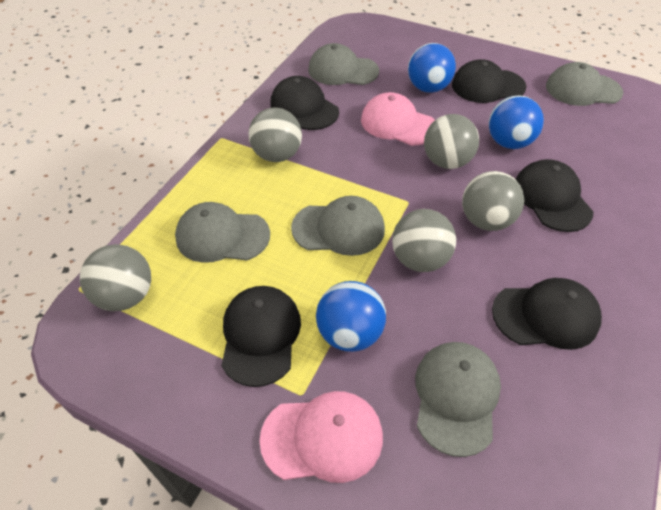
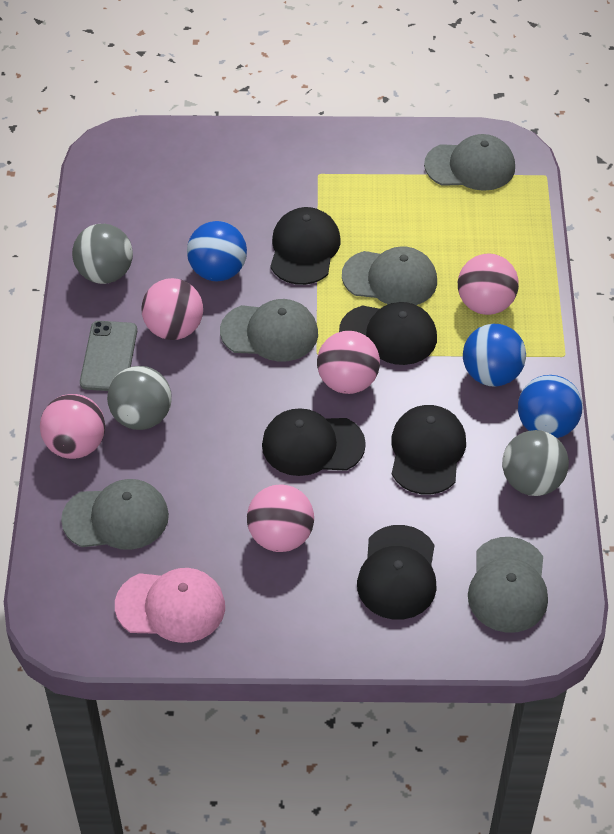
grey ball: [80,244,151,311] [248,107,302,162] [392,209,456,272] [424,114,479,169] [462,171,524,231] = 5 -> [72,224,133,284] [107,366,172,430] [502,430,569,496] = 3
grey phone: none = 0 -> [80,321,137,391] = 1
pink ball: none = 0 -> [40,394,105,459] [141,278,203,340] [247,485,314,552] [317,331,380,394] [458,254,519,315] = 5
pink cap: [259,391,383,483] [361,92,435,146] = 2 -> [115,568,225,643] = 1

